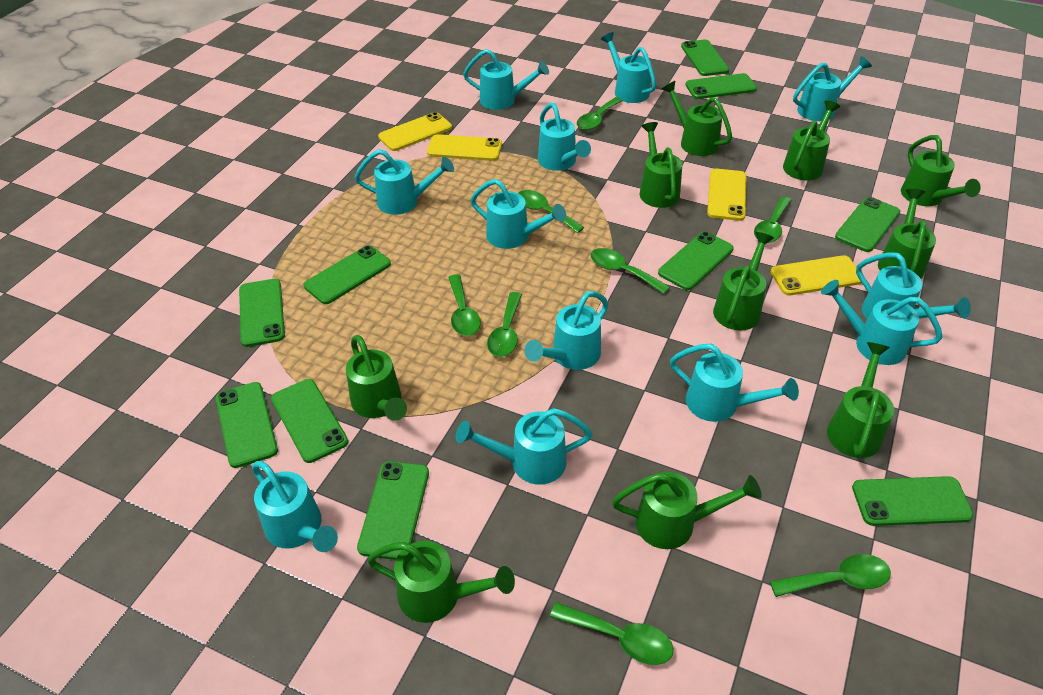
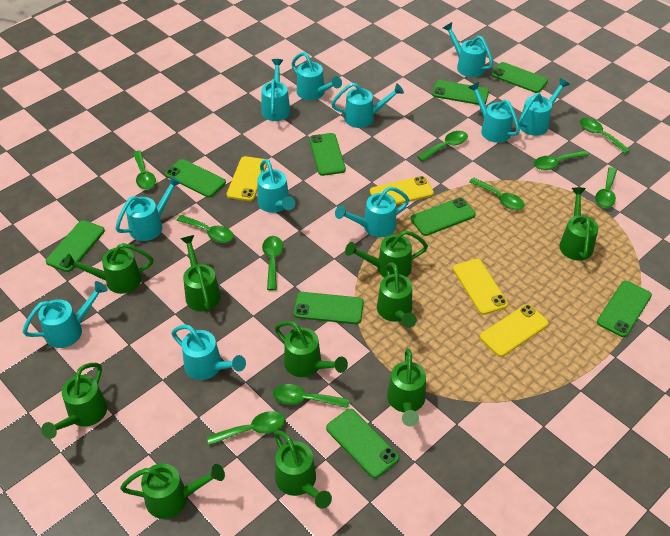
green phone: [216,382,278,468] [239,279,285,347] [271,379,348,463] [304,245,391,304] [357,461,429,560] [658,232,734,290] [681,40,729,76] [685,73,757,99] [835,197,900,252] [852,476,973,526] = 10 -> [46,220,105,272] [165,159,226,197] [294,292,364,324] [309,133,346,176] [326,409,399,478] [411,198,476,236] [432,80,489,105] [491,62,548,93] [597,281,652,337] = 9
green spoon: [448,274,481,336] [487,292,522,357] [518,190,584,233] [550,602,673,665] [577,97,623,130] [591,248,670,294] [754,196,792,243] [770,554,891,597] = 8 -> [133,151,156,190] [176,215,234,243] [207,411,285,446] [262,236,283,290] [273,384,350,408] [417,131,468,161] [469,178,524,210] [534,150,589,170] [580,118,630,154] [595,167,617,208] = 10
turquoise watering can: [252,461,338,552] [355,149,454,215] [456,408,593,485] [463,49,549,110] [470,179,566,249] [524,291,609,370] [538,103,591,171] [601,32,656,103] [670,344,799,422] [793,56,872,121] [821,280,942,365] [856,252,971,319] = 12 -> [23,281,108,348] [115,176,182,241] [171,325,246,380] [258,159,295,213] [262,59,290,121] [291,52,342,100] [331,83,404,128] [335,187,409,237] [443,22,493,77] [468,82,520,143] [518,78,570,136] = 11

